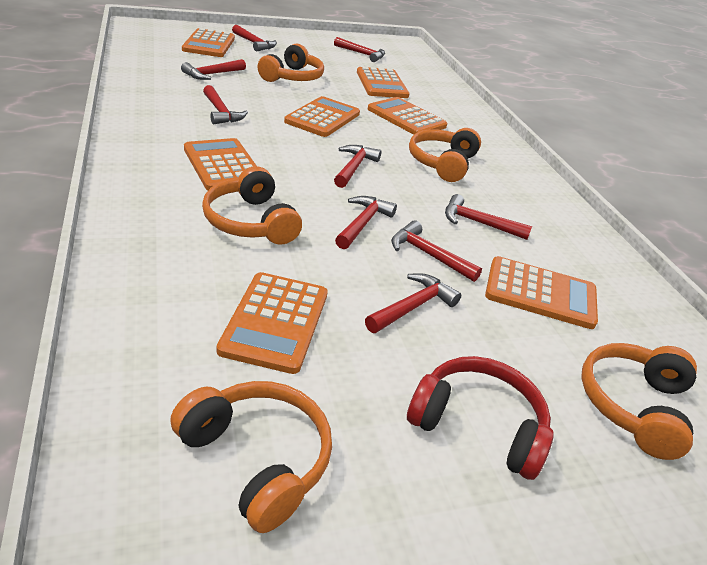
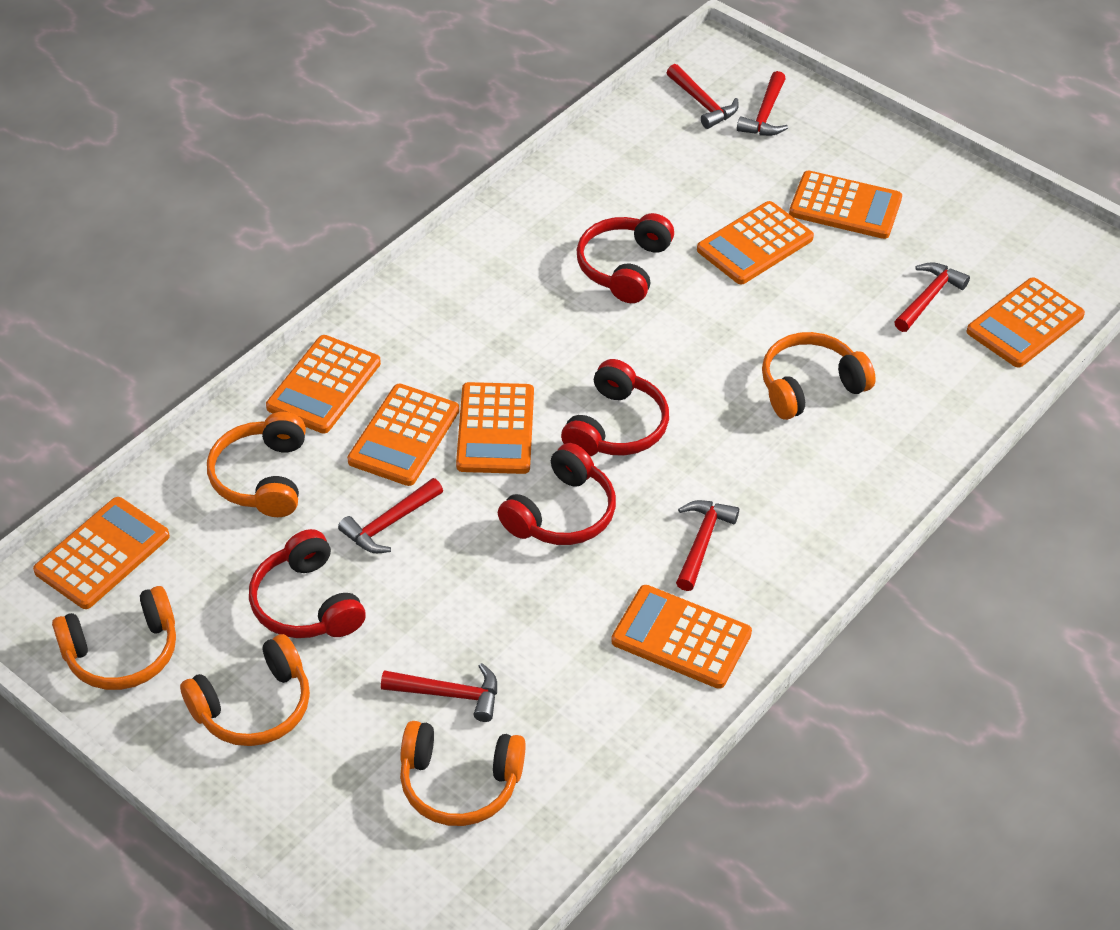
orange calculator: [182,28,235,57] [184,138,256,190] [217,272,328,374] [284,96,360,137] [357,67,410,98] [368,97,447,135] [485,256,598,329] = 7 -> [33,497,170,609] [266,335,381,434] [347,384,459,486] [456,382,534,474] [611,585,752,689] [697,201,814,284] [789,171,902,239] [967,277,1085,368] = 8
red hammer: [181,59,246,80] [203,85,248,124] [232,25,277,52] [334,37,385,62] [334,145,381,188] [335,196,397,249] [365,273,461,333] [391,220,482,282] [445,194,532,240] = 9 -> [338,478,443,553] [381,663,497,722] [667,64,739,129] [676,500,739,591] [737,71,788,136] [895,262,970,332] = 6
red headphones: [407,356,553,480] = 1 -> [249,529,366,638] [498,443,616,545] [561,359,669,456] [577,213,674,303] = 4

